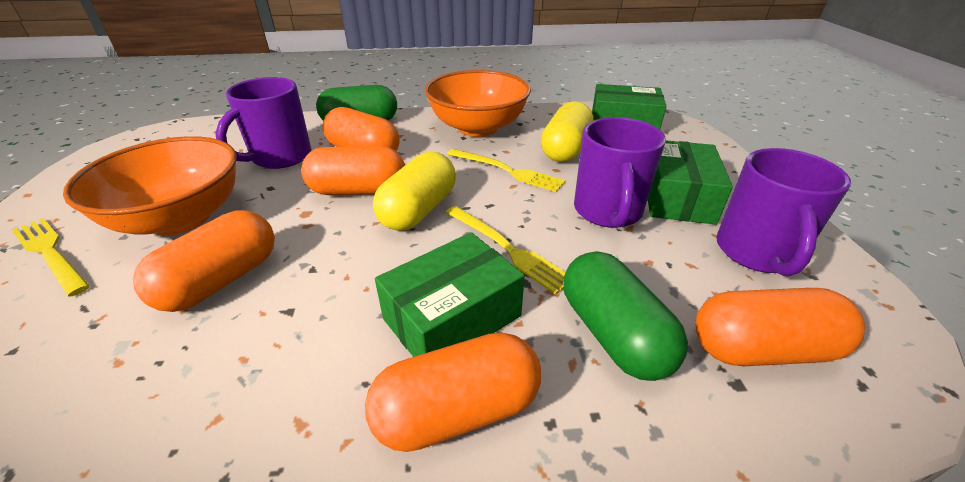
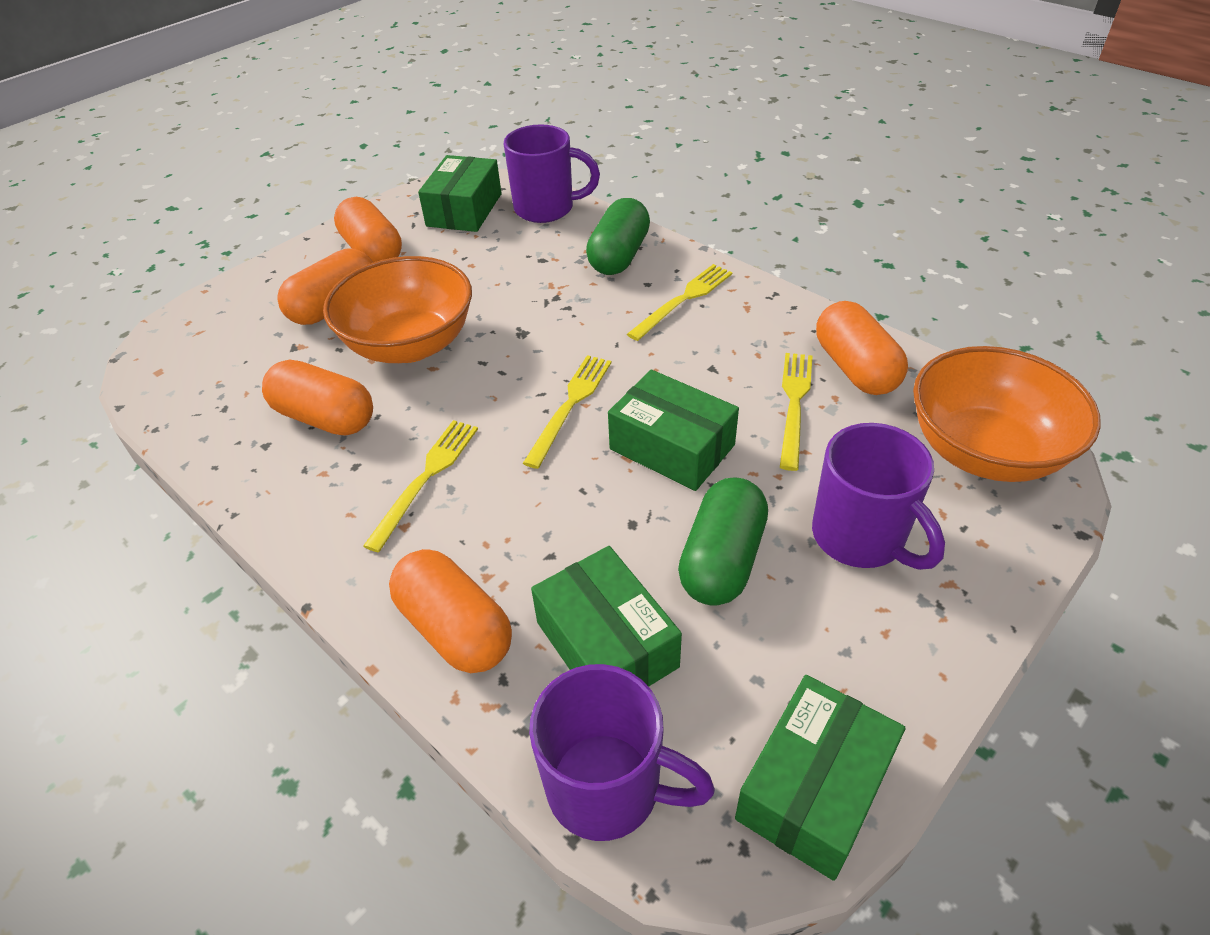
green box: [375,232,525,357] [592,84,666,130] [648,140,733,225] = 3 -> [418,155,502,232] [531,546,682,687] [608,370,739,491] [735,675,905,881] = 4
yellow capsule: [373,152,456,231] [541,101,594,162] = 2 -> none = 0
yellow fork: [12,218,90,297] [446,206,566,295] [447,149,565,192] = 3 -> [363,420,478,552] [523,355,611,469] [627,264,732,341] [780,353,813,471] = 4

